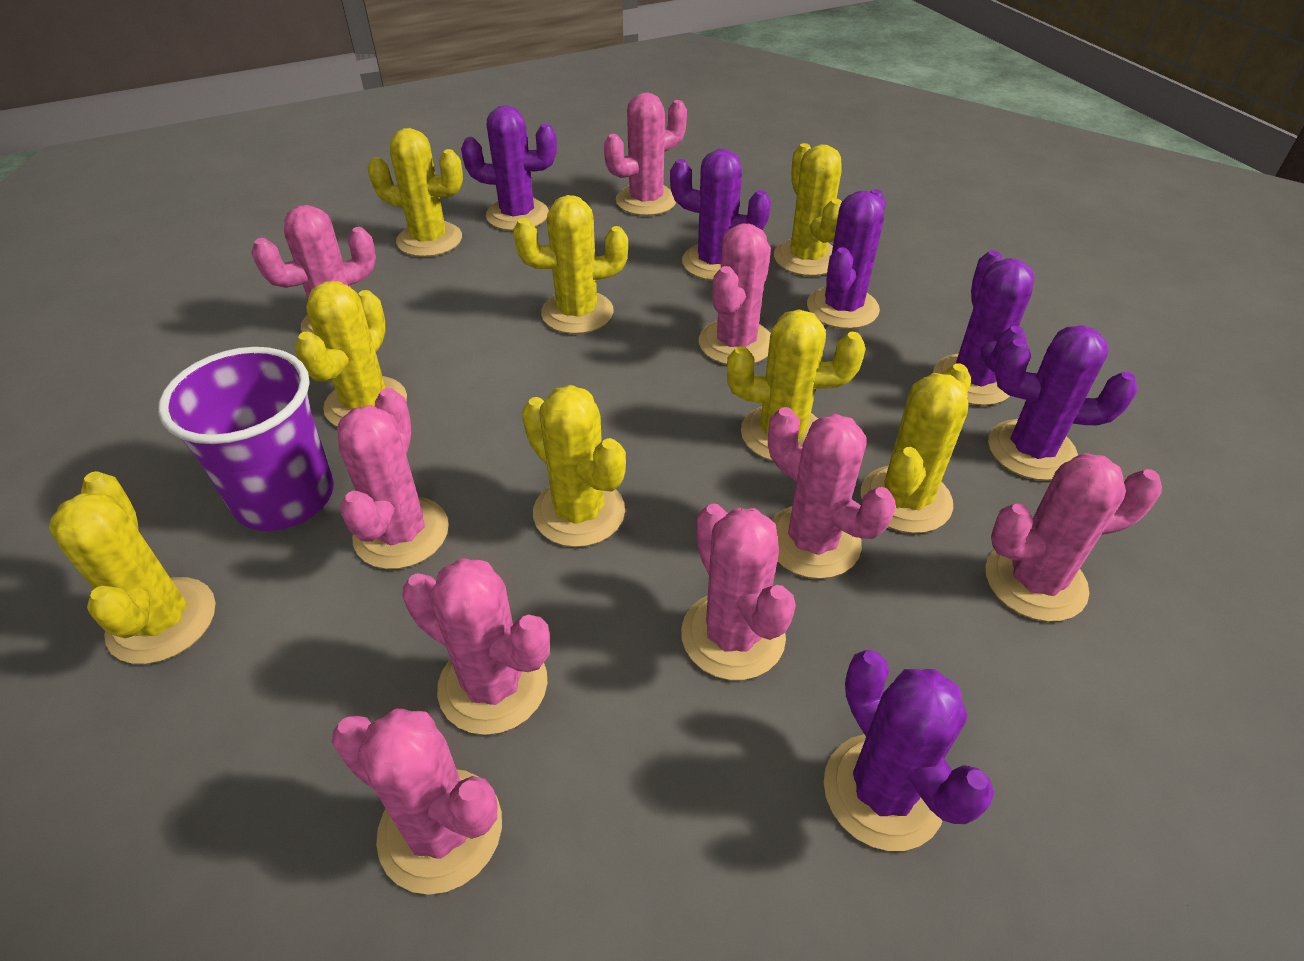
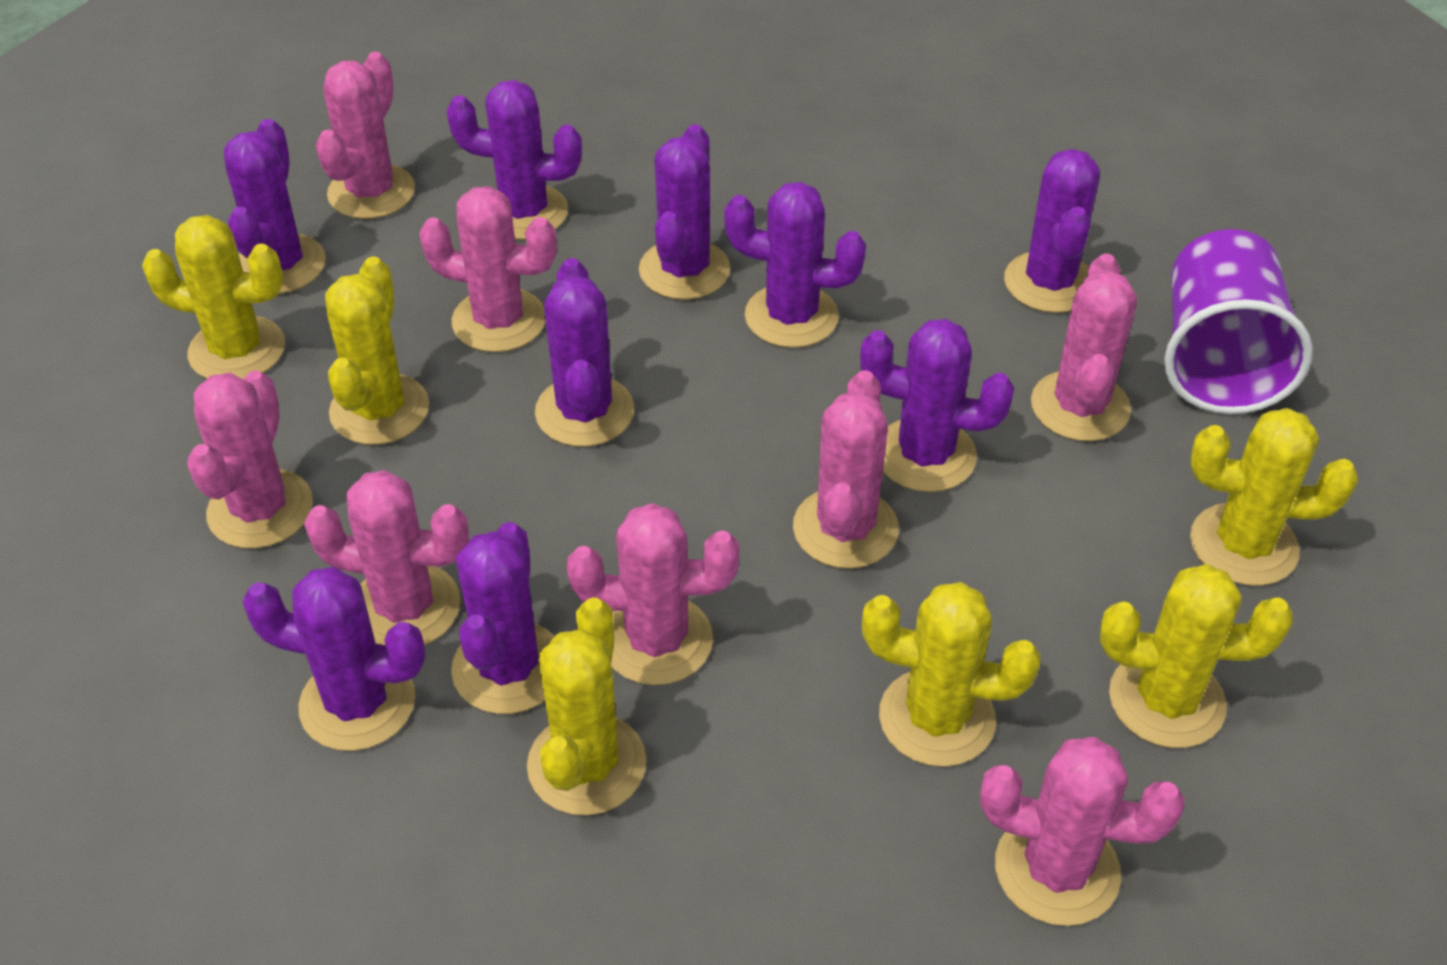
pink cactus: [251,205,376,334] [332,708,502,895] [337,388,449,569] [402,558,550,735] [604,92,687,216] [681,503,796,680] [699,223,771,365] [768,407,896,579] [985,453,1162,622] = 9 -> [187,370,313,549] [304,470,469,645] [316,52,415,219] [419,186,557,352] [567,503,739,685] [793,370,899,569] [980,737,1185,926] [1031,253,1137,441] = 8
purple cactus: [461,105,557,231] [670,149,771,281] [807,189,886,329] [824,650,994,851] [933,250,1035,406] [988,325,1138,481] = 6 -> [224,119,326,294] [242,567,425,751] [446,80,582,240] [451,522,554,714] [535,258,634,447] [639,124,730,300] [724,182,866,348] [860,319,1015,492] [1004,149,1100,313] = 9
yellow cactus: [49,471,215,664] [294,281,407,427] [367,128,463,257] [513,195,628,334] [522,385,626,547] [727,309,865,461] [774,143,842,276] [861,364,971,533] = 8 -> [142,215,285,379] [325,256,429,445] [527,597,647,816] [862,582,1041,767] [1100,564,1293,748] [1190,408,1358,586] = 6

